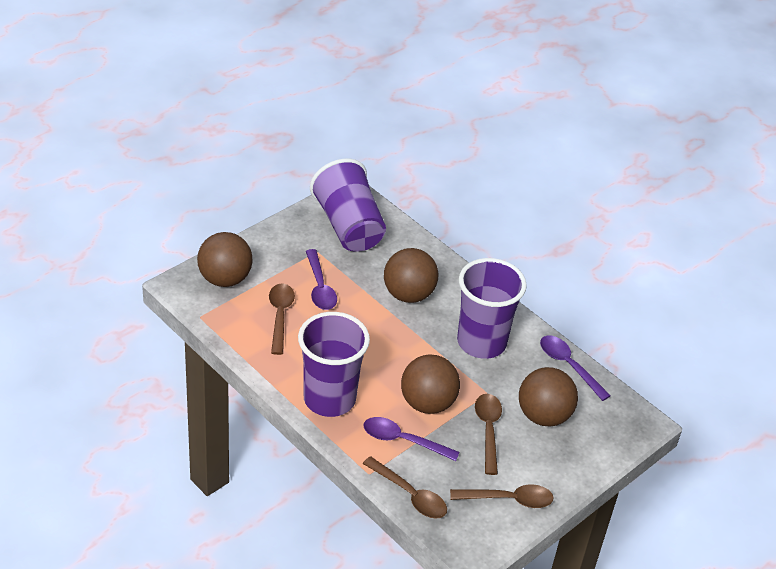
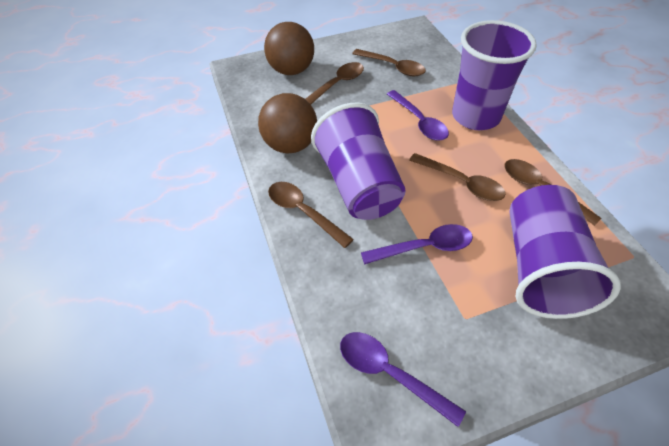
brown ball: [197,232,253,287] [384,248,438,303] [401,354,460,414] [519,367,578,427] = 4 -> [258,93,317,154] [264,22,314,75] = 2
brown spoon: [269,283,295,355] [363,456,447,519] [450,484,554,508] [475,394,502,475] = 4 -> [268,182,354,248] [306,62,364,105] [352,49,426,76] [409,153,505,201] [504,159,601,226] = 5

